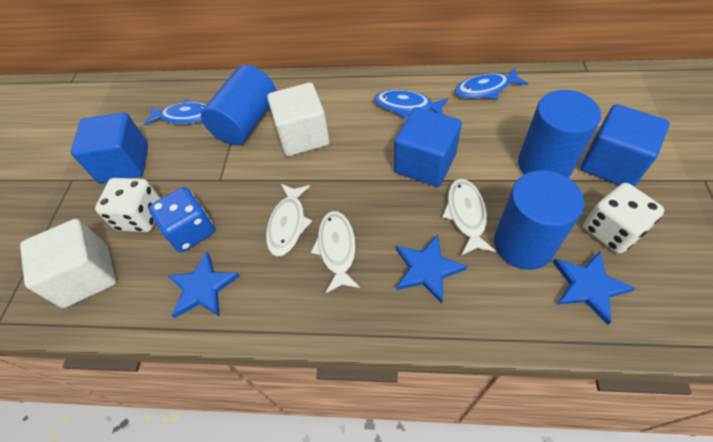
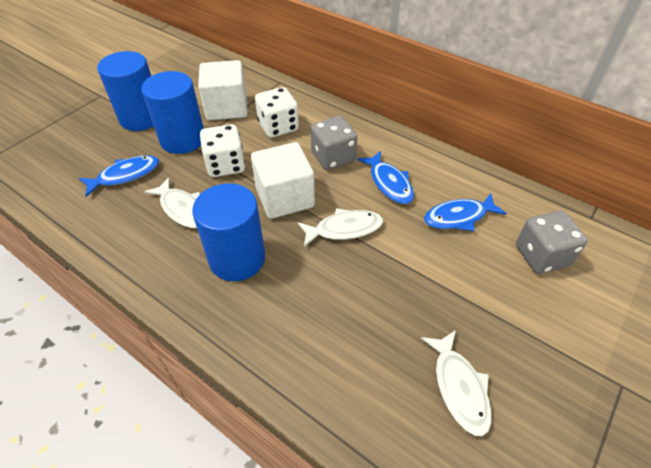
blue cube: [71,112,148,183] [394,107,462,187] [581,104,670,187] = 3 -> none = 0
blue dice: [149,187,215,252] = 1 -> none = 0
blue star: [168,252,239,318] [396,234,467,304] [553,251,636,325] = 3 -> none = 0
grey dice: none = 0 -> [311,116,357,170] [516,211,587,274] = 2

